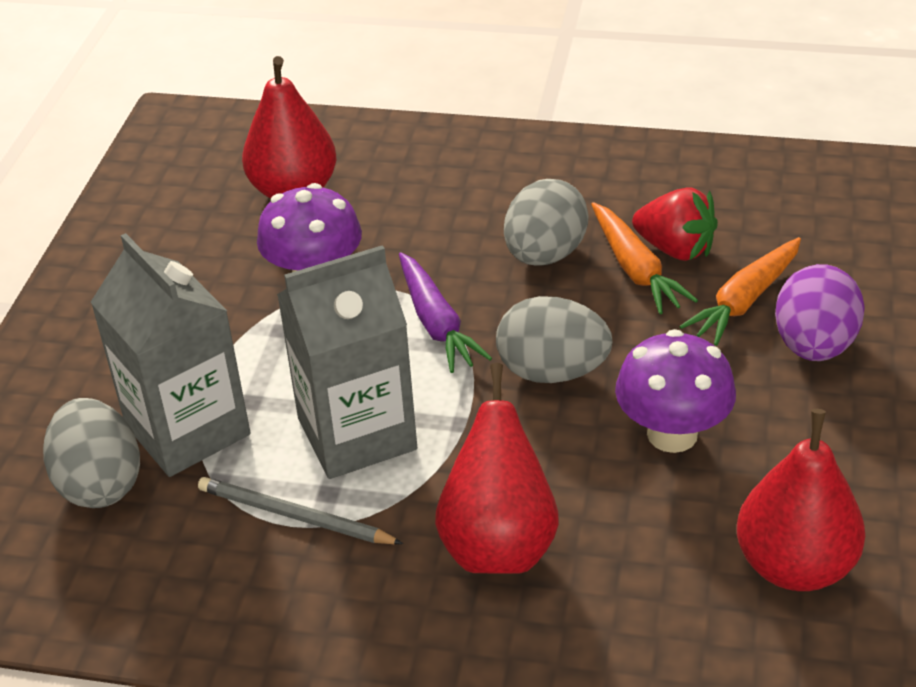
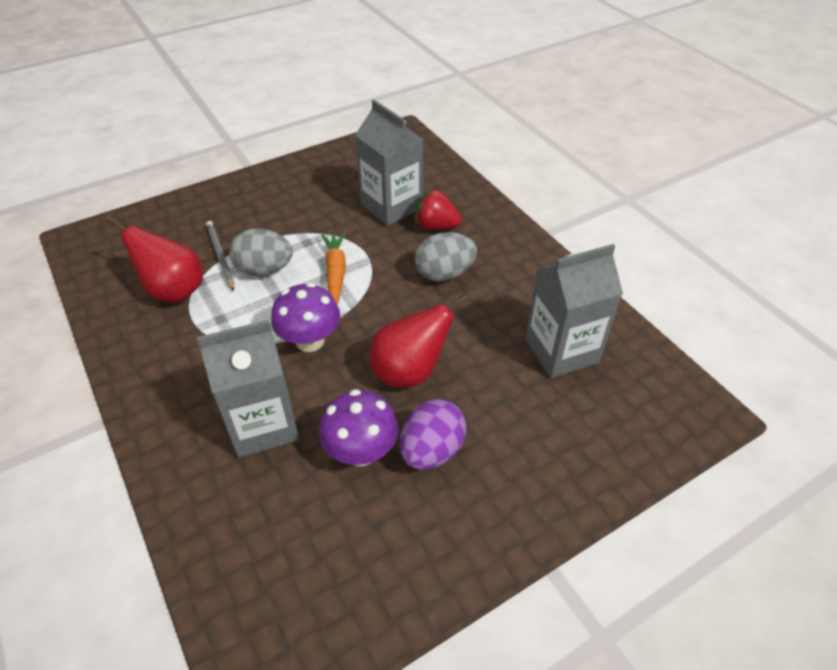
grey carton: [91,233,251,477] [277,245,417,479] = 2 -> [197,320,299,458] [355,100,423,226] [525,244,623,378] = 3
grey egg: [43,398,140,508] [496,296,612,383] [504,179,589,266] = 3 -> [229,228,293,276] [415,232,477,282] = 2
orange carrot: [591,202,698,314] [679,237,801,346] = 2 -> [322,232,346,306] = 1
purple carrot: [399,252,492,373] = 1 -> none = 0
red pear: [242,56,337,199] [435,363,559,574] [737,409,865,591] = 3 -> [107,216,203,303] [370,293,469,388] = 2

